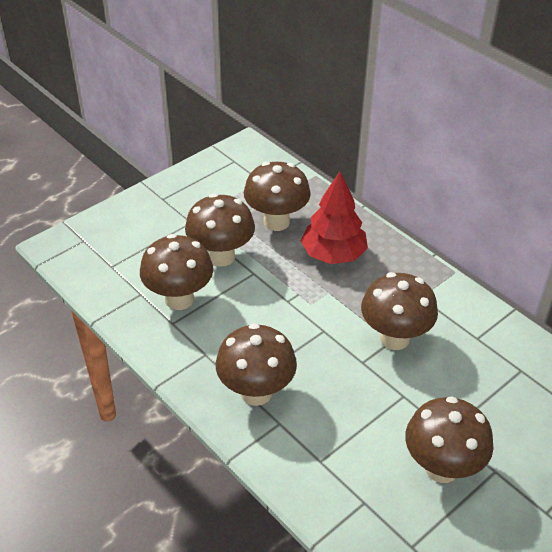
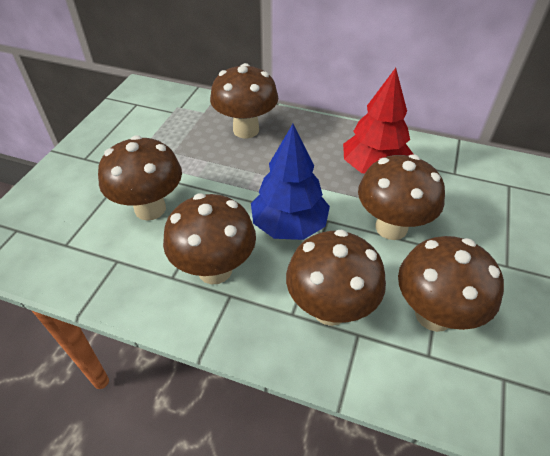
blue tree: none = 0 -> [251,124,330,240] = 1

